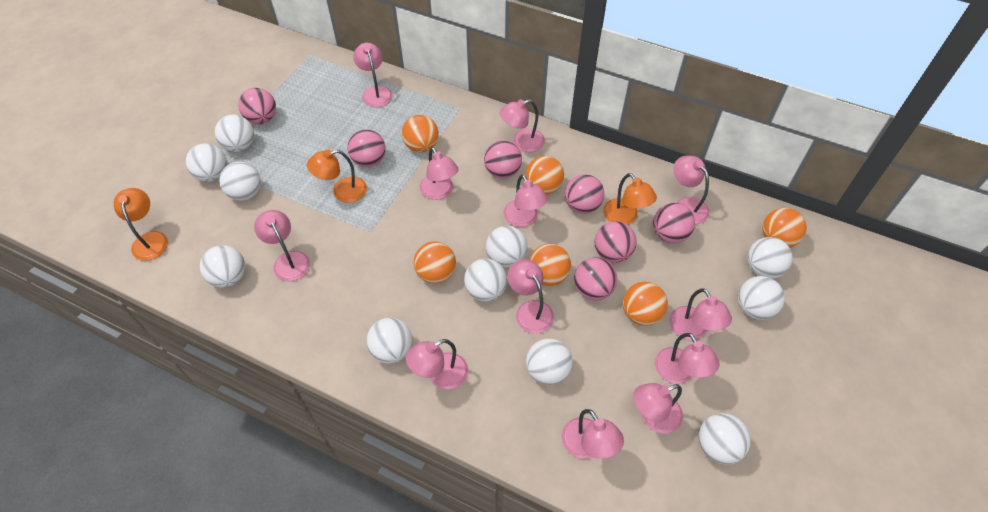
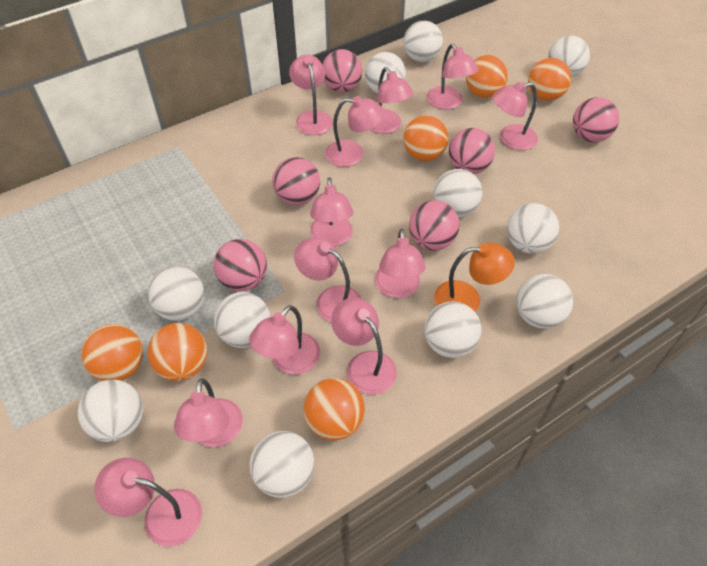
orange lamp: [114,188,168,261] [307,149,367,203] [603,173,657,225] = 3 -> [434,242,515,312] = 1
pink ball: [238,88,276,124] [347,129,386,167] [484,140,522,179] [565,174,604,214] [574,257,617,300] [595,221,637,263] [653,203,695,243] = 7 -> [214,239,267,291] [273,157,320,205] [322,49,362,92] [409,200,460,251] [449,128,495,174] [573,97,619,142] = 6

